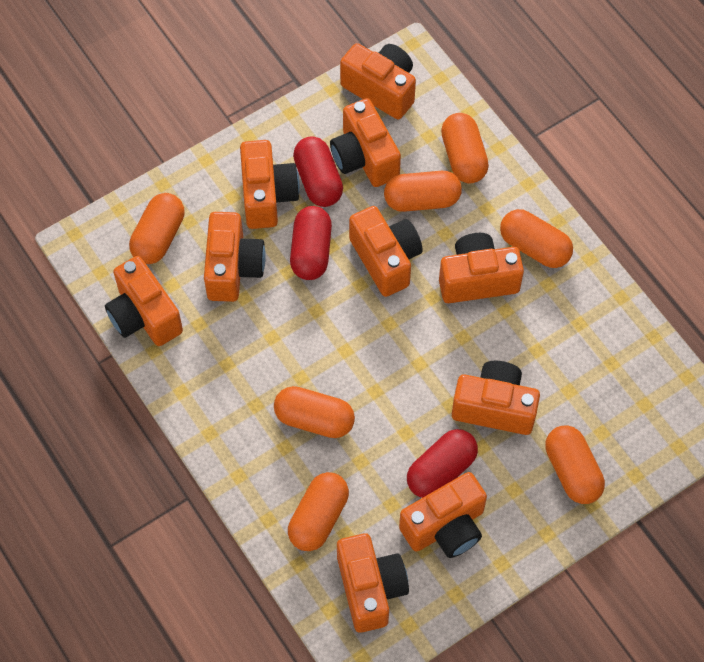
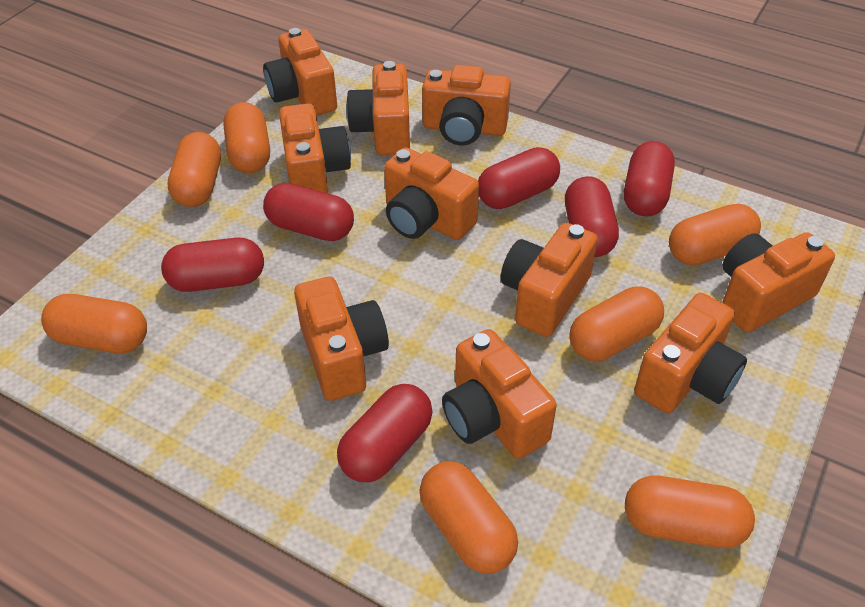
red capsule: [290,206,332,280] [293,136,343,207] [407,429,478,498] = 3 -> [161,238,264,292] [263,183,354,241] [337,384,433,482] [478,147,560,209] [565,176,619,257] [624,141,675,216] = 6

